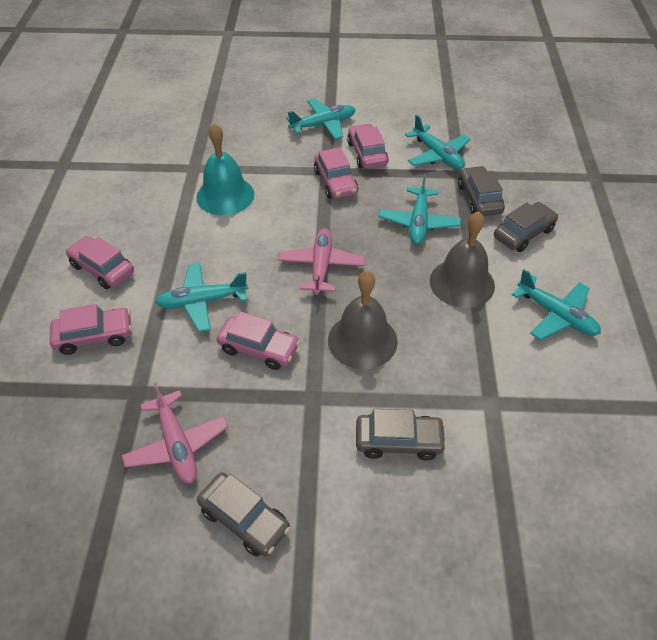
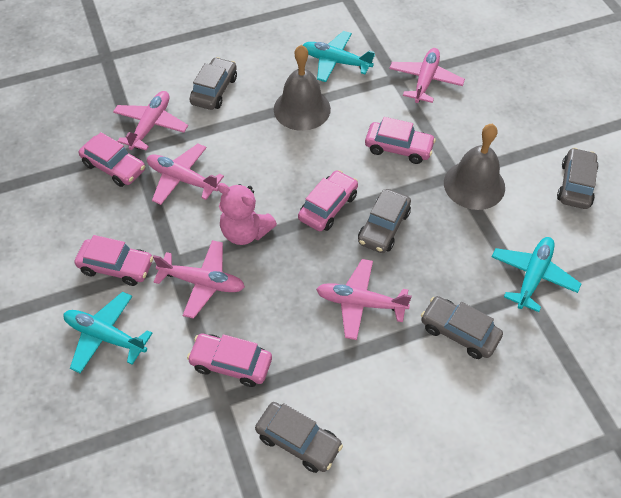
grey car: [197,472,291,556] [356,409,447,460] [458,166,505,216] [494,202,558,252] = 4 -> [189,57,237,110] [255,402,343,473] [358,189,411,253] [421,296,503,359] [557,148,599,209] = 5
pink plane: [121,382,229,483] [278,228,365,295] = 2 -> [113,91,188,151] [147,144,224,205] [153,240,245,319] [316,259,412,340] [389,48,465,103] = 5
pink teddy bear: none = 0 -> [217,183,277,245] = 1
turquoise bell: [196,123,254,215] = 1 -> none = 0
turquoise plane: [155,263,248,332] [286,98,356,140] [378,173,461,245] [405,115,471,170] [512,269,601,340] = 5 -> [63,292,152,373] [303,31,375,82] [492,237,581,312] = 3

